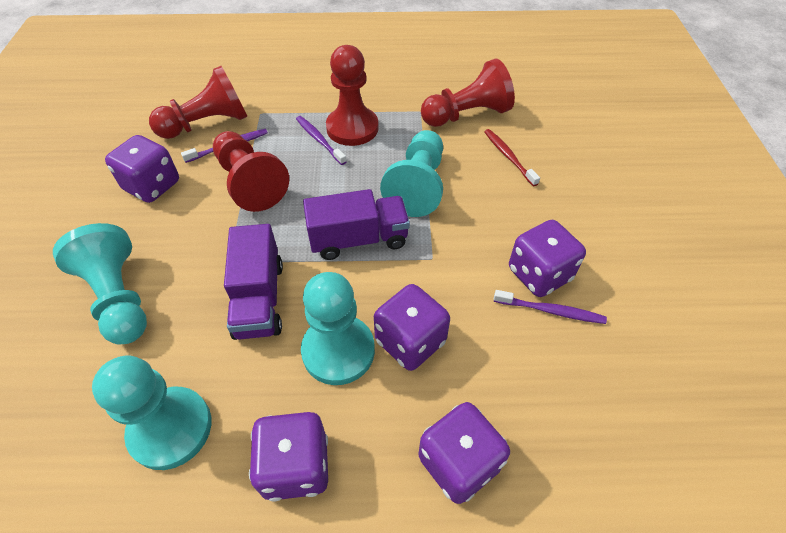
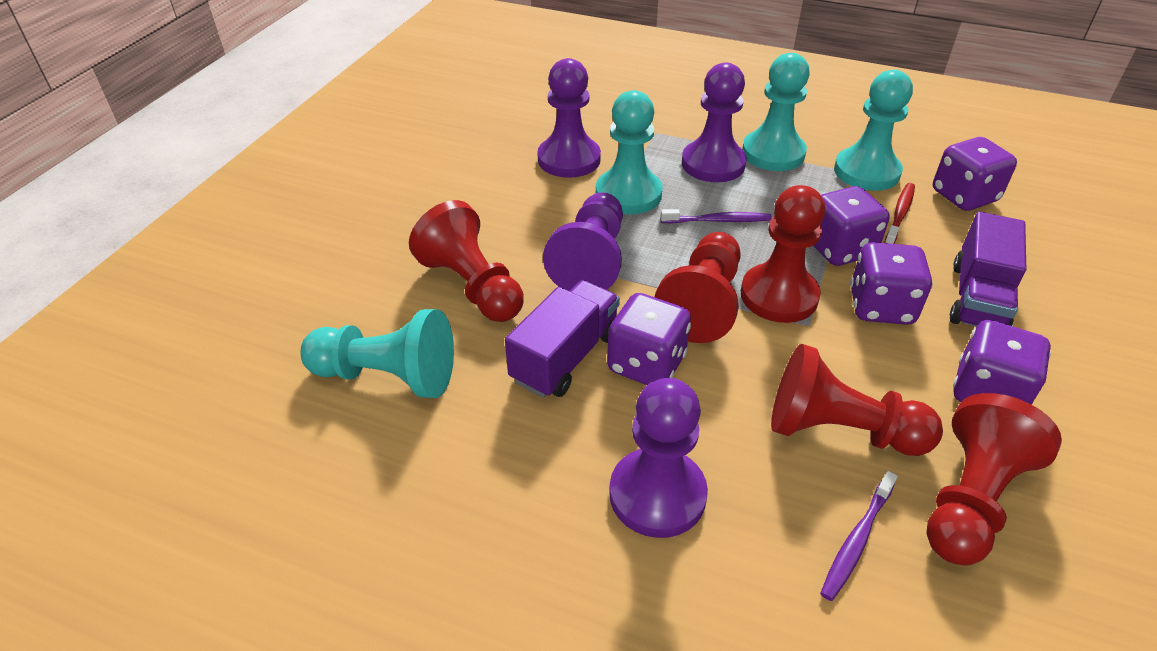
purple pawn: none = 0 -> [537,58,601,178] [543,192,623,291] [609,378,708,538] [682,62,747,182] = 4
purple toothbrush: [181,129,268,163] [296,116,346,165] [494,290,607,324] = 3 -> [660,209,772,223] [820,471,898,601] = 2
red pawn: [149,66,248,139] [213,131,289,212] [326,45,379,146] [421,58,515,127] = 4 -> [409,200,524,322] [655,232,741,343] [741,185,825,323] [771,344,943,456] [927,393,1062,566] = 5

